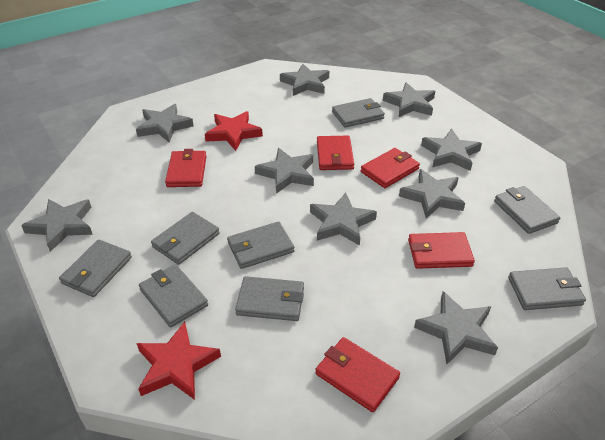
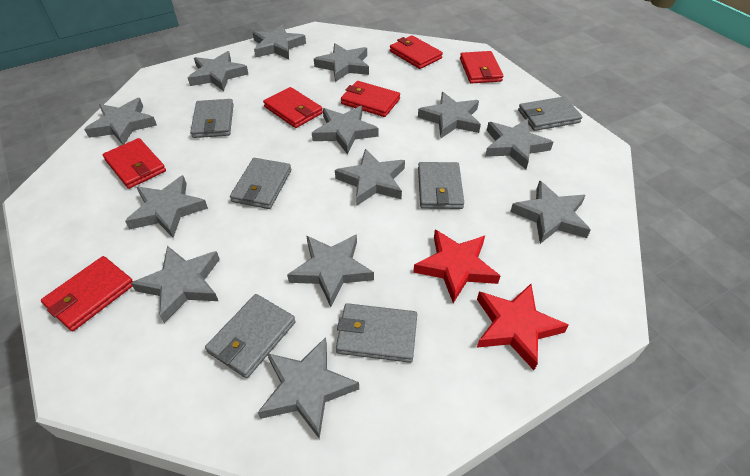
grey star: [21,199,93,252] [136,104,194,143] [255,148,314,194] [280,63,329,96] [310,193,377,246] [383,82,435,117] [399,169,465,218] [414,291,498,364] [421,129,482,171] = 9 -> [84,98,157,145] [125,175,208,238] [131,246,220,323] [188,51,248,91] [252,24,306,59] [258,337,359,439] [287,234,374,307] [312,106,379,154] [314,43,369,82] [335,149,405,206] [418,92,481,138] [485,119,553,169] [510,180,591,244] = 13
grey wallet: [59,240,132,297] [139,264,208,327] [151,212,220,265] [227,222,295,269] [235,276,304,321] [332,98,385,128] [494,186,560,234] [508,267,586,310] = 8 -> [190,99,234,138] [205,294,296,378] [230,158,291,209] [336,303,417,363] [418,162,464,209] [518,96,582,131] = 6
red wallet: [165,149,207,187] [315,337,400,412] [317,136,354,170] [361,148,420,188] [408,232,475,269] = 5 -> [41,256,133,331] [103,138,166,189] [263,87,323,128] [341,81,400,117] [390,35,443,69] [460,51,503,84] = 6

